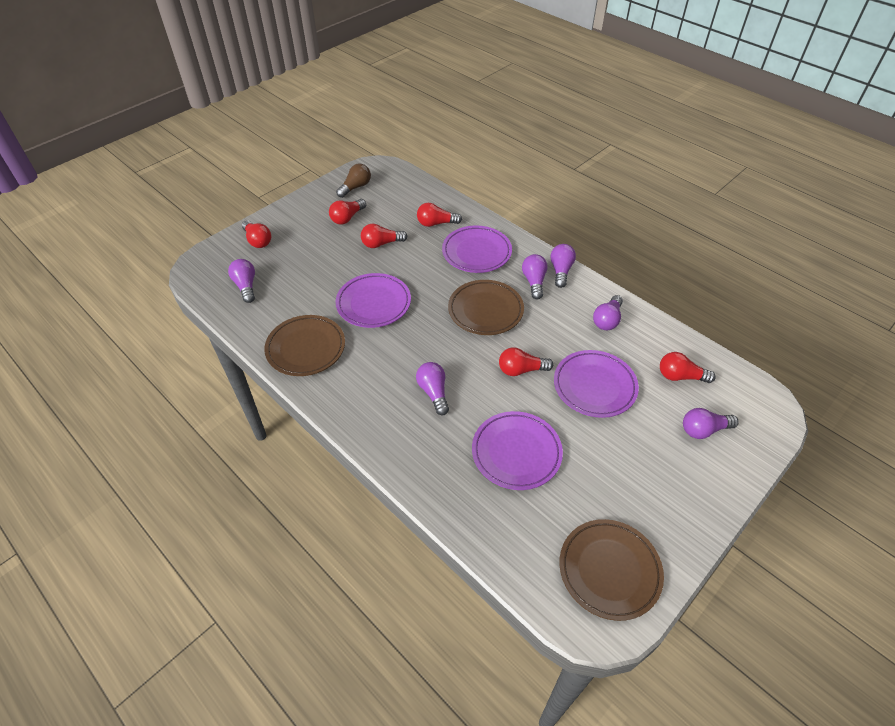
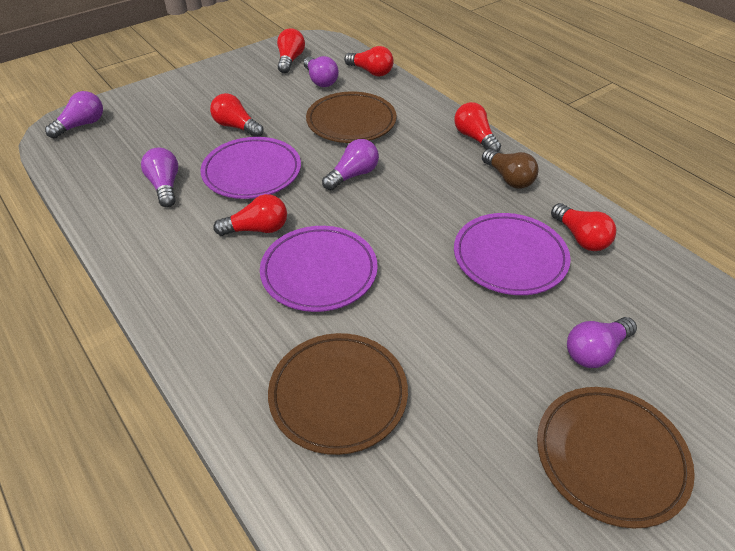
purple light bulb: [228,259,255,303] [416,362,449,415] [522,254,548,300] [550,244,576,288] [593,295,623,330] [683,408,739,439] = 6 -> [45,91,103,139] [141,148,178,207] [304,56,339,87] [322,139,379,190] [567,317,637,368] = 5
purple plate: [336,273,411,328] [442,226,512,273] [472,411,563,490] [554,350,639,418] = 4 -> [200,137,301,199] [260,226,378,312] [454,213,571,295] = 3

